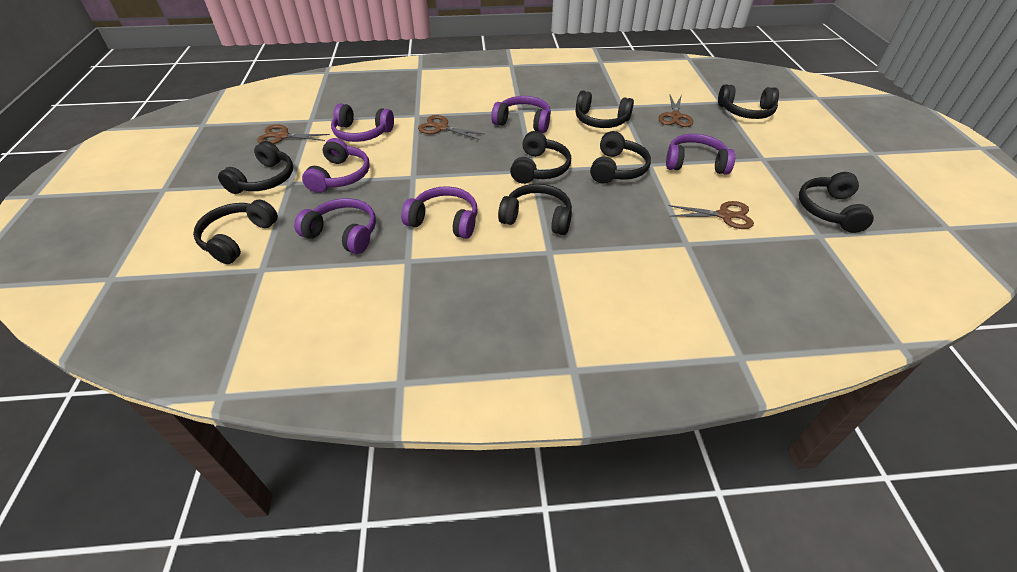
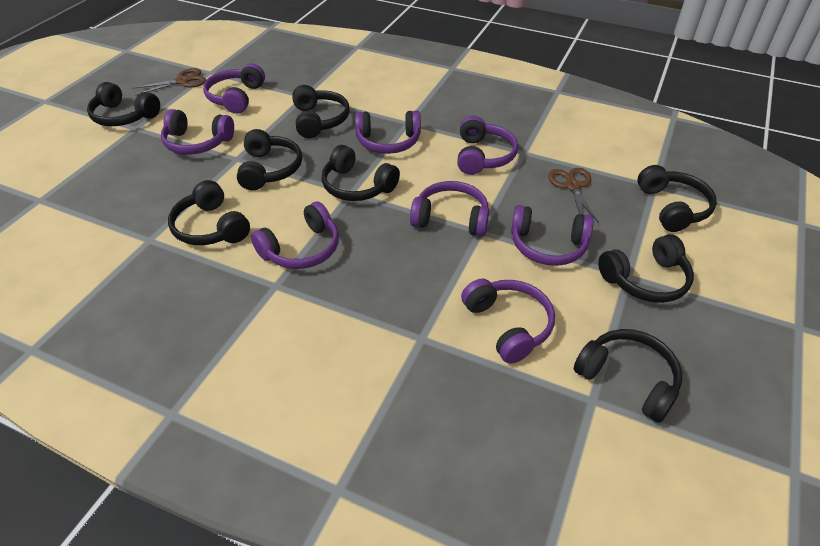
brown scissors: [257,125,330,144] [418,115,484,140] [659,95,693,127] [668,201,754,229] = 4 -> [133,68,206,95] [548,168,599,223] = 2
purple headphones: [294,198,376,254] [302,138,370,193] [331,103,394,142] [401,186,477,239] [491,96,551,133] [666,134,735,175] = 6 -> [161,109,234,155] [203,63,265,114] [251,201,339,269] [355,110,421,154] [410,181,489,237] [457,116,518,175] [461,279,555,364] [511,205,594,266] = 8

